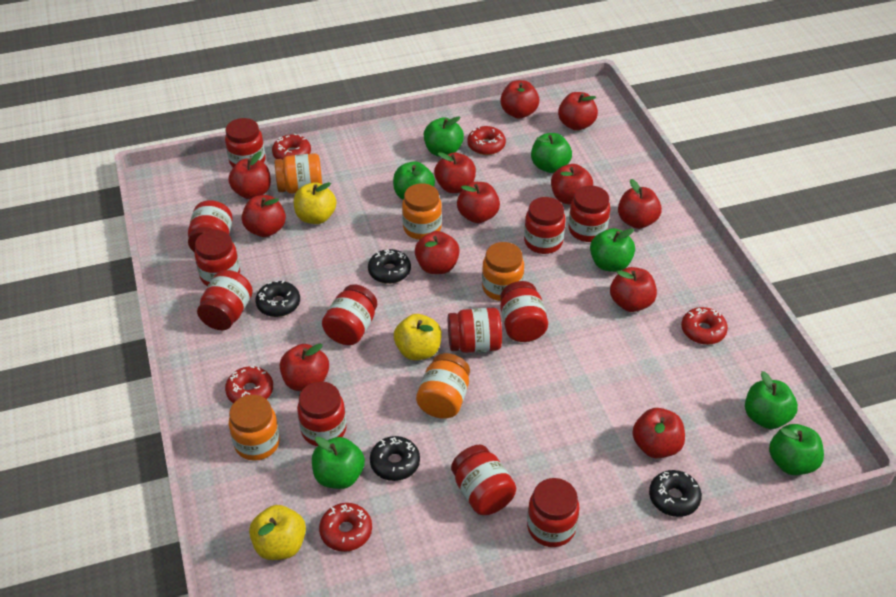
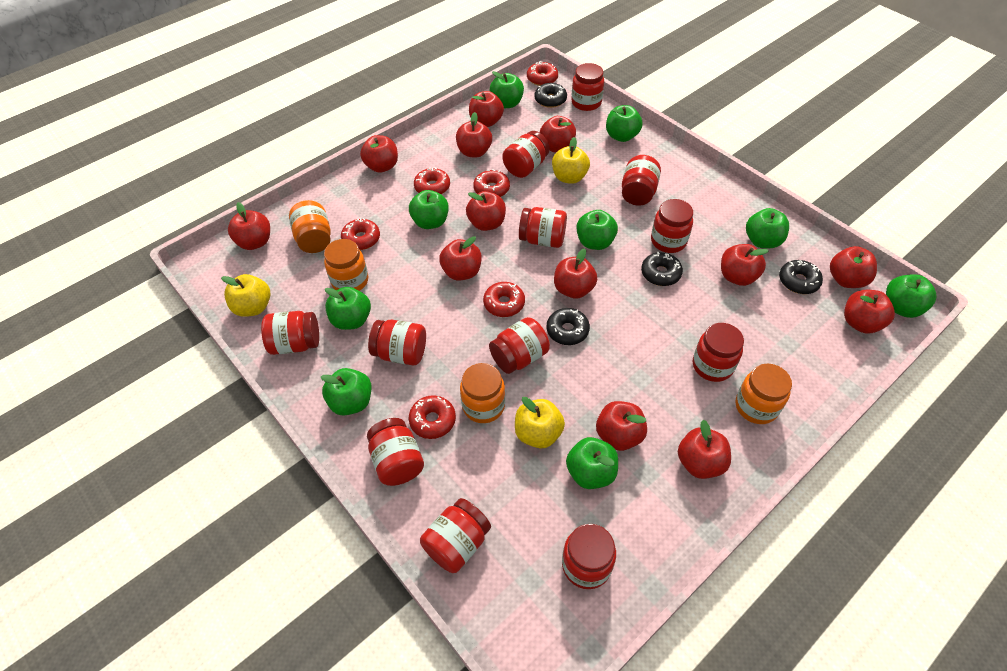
green apple: [312,437,365,489] [393,161,435,200] [424,116,464,157] [531,133,572,173] [590,228,635,272] [745,371,798,429] [769,424,824,475] = 7 -> [321,368,371,416] [325,287,371,330] [409,190,449,229] [490,71,524,108] [566,437,618,489] [576,210,618,250] [606,105,642,142] [746,208,789,248] [886,274,937,318] = 9
orange jar: [229,395,280,461] [275,153,322,194] [402,183,442,240] [416,353,470,419] [482,242,524,301] = 5 -> [289,200,331,253] [324,239,369,291] [460,363,505,423] [736,364,792,424] = 4
red apple: [228,152,271,199] [242,195,286,237] [280,344,329,391] [415,231,460,274] [434,152,476,193] [457,182,500,223] [500,80,539,119] [551,164,593,205] [558,92,598,131] [610,267,657,312] [618,179,662,229] [632,408,685,458] = 12 -> [228,202,270,250] [360,135,398,173] [439,236,482,281] [456,112,492,158] [466,191,506,231] [469,91,504,127] [540,116,576,153] [554,248,597,299] [596,401,647,451] [678,420,731,479] [721,244,769,286] [830,246,877,288] [844,290,895,334] = 13
red donut: [225,366,273,403] [272,134,311,160] [319,503,372,552] [467,126,506,155] [681,307,728,345] = 5 -> [341,218,380,250] [409,395,456,439] [414,167,450,194] [473,170,510,197] [483,282,525,317] [527,61,558,86] = 6

